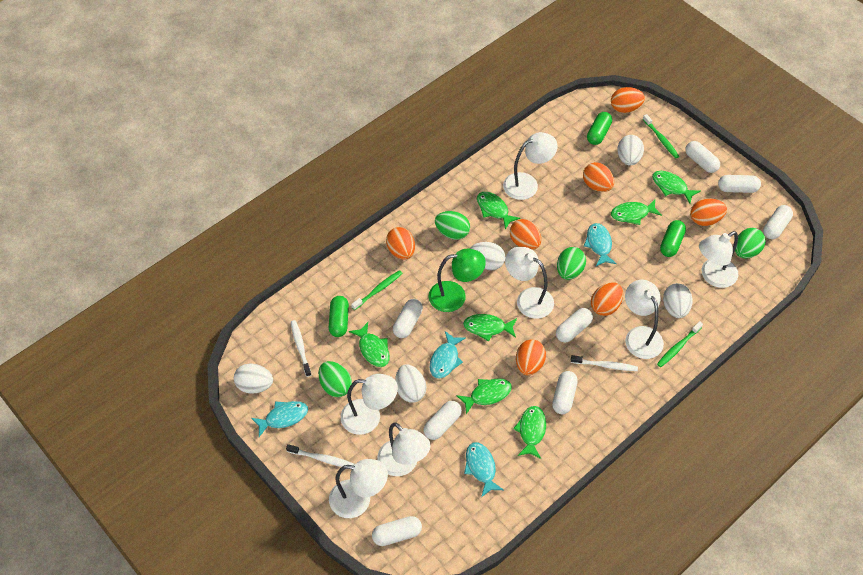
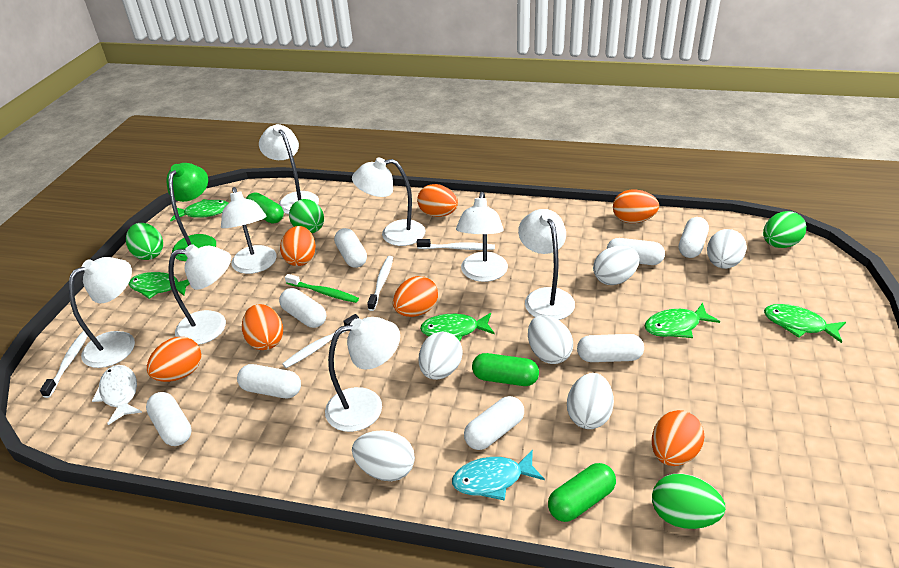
green fish: [349,322,390,367] [456,378,512,414] [463,314,517,341] [477,192,521,230] [513,406,546,459] [611,200,662,225] [652,171,701,203] = 7 -> [129,272,190,299] [170,199,229,221] [420,313,495,341] [645,303,720,338] [764,304,846,343] = 5
green toothbrush: [351,270,403,310] [643,114,679,158] [657,321,703,367] = 3 -> [285,274,359,303] = 1
turquoise fish: [251,401,308,437] [430,331,466,378] [464,442,504,497] [584,223,617,266] = 4 -> [452,450,545,501] = 1
white egg: [234,363,273,394] [395,364,426,403] [470,242,505,270] [617,135,644,166] [663,283,693,318] = 5 -> [352,430,415,481] [419,332,462,380] [528,315,573,364] [567,373,614,429] [593,246,640,285] [707,229,747,269] = 6
white fish: none = 0 -> [92,365,142,425] = 1
white lamp: [329,459,388,518] [341,374,398,435] [377,422,431,476] [503,132,558,200] [505,247,554,319] [625,280,664,359] [699,231,738,288] = 7 -> [69,257,135,368] [168,244,231,345] [221,187,277,274] [259,124,319,214] [325,317,400,432] [352,158,426,246] [456,192,508,282] [518,209,575,320] = 8
white toothbrush: [286,444,355,467] [291,320,311,377] [571,355,638,371] = 3 -> [40,330,87,398] [282,314,359,368] [367,256,393,311] [417,239,495,250] = 4

